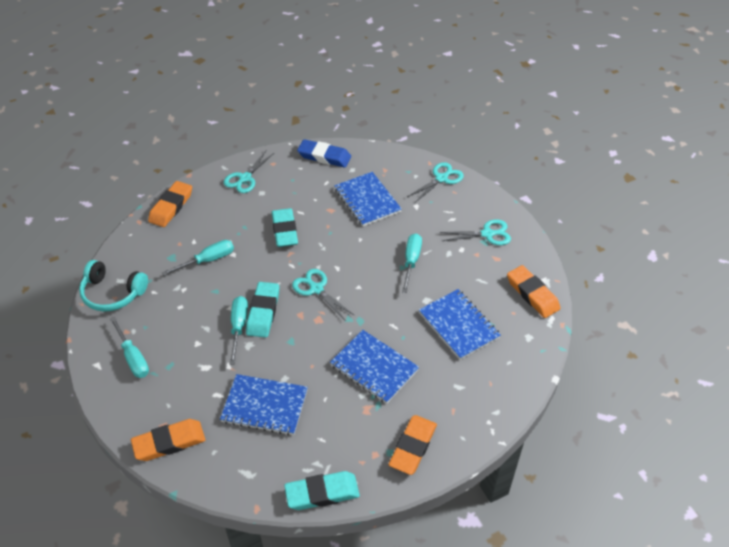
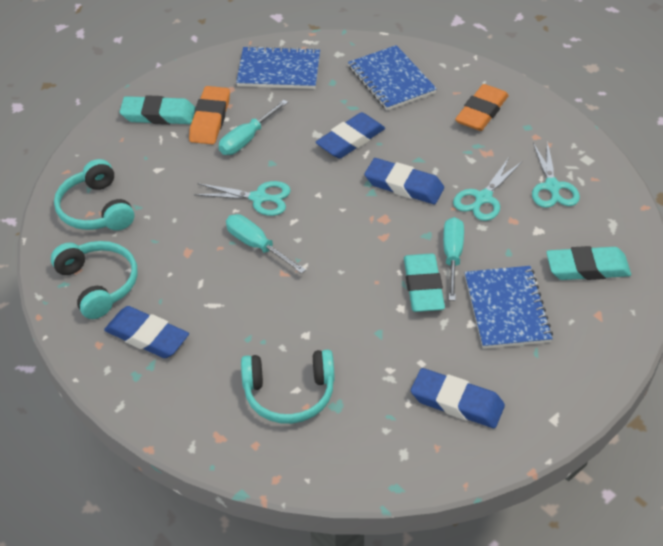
blue eraser: [297,139,351,168] = 1 -> [104,306,189,358] [316,112,385,159] [364,158,444,204] [411,368,505,428] = 4
blue notebook: [220,374,308,435] [330,330,419,404] [334,172,402,226] [419,289,501,360] = 4 -> [236,46,320,89] [348,45,437,111] [465,266,553,349] = 3
orange eraser: [131,419,205,461] [148,181,192,227] [389,415,437,475] [507,265,561,318] = 4 -> [189,86,230,145] [455,84,509,131] = 2
turquoise headphones: [79,260,148,311] = 1 -> [51,241,138,319] [54,159,134,231] [241,350,335,424] = 3
turquoise scissors: [224,151,275,193] [292,269,355,321] [407,162,464,203] [440,220,511,245] = 4 -> [193,181,291,216] [453,158,522,221] [532,141,580,208] = 3
turquoise screwdriver: [110,317,149,378] [162,240,234,276] [229,296,248,364] [402,234,422,293] = 4 -> [219,100,288,155] [226,214,306,274] [443,217,464,301] = 3

